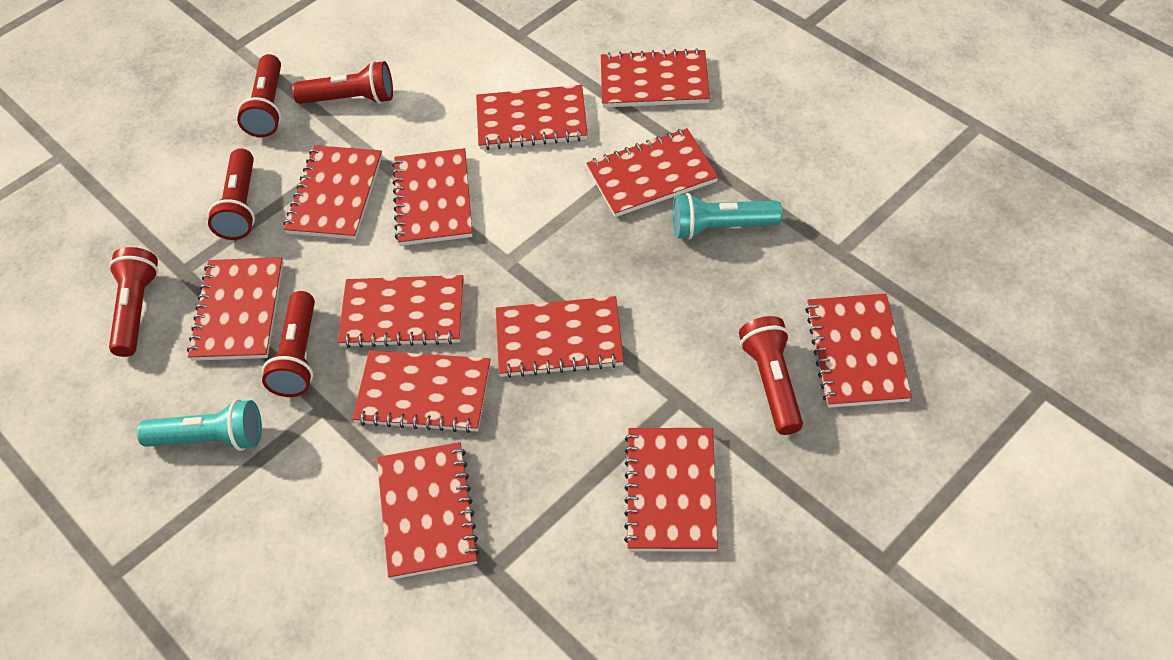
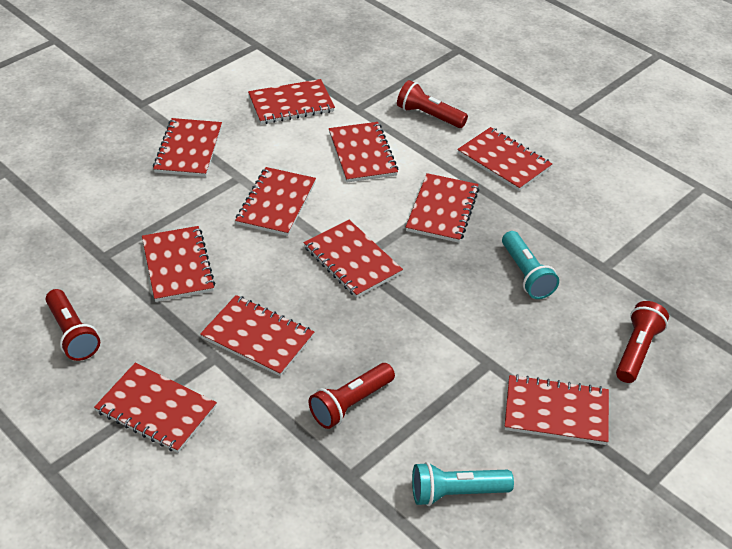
red flashlight: [109,247,158,357] [208,148,255,240] [237,54,281,137] [262,291,315,397] [292,61,393,104] [739,316,803,435] = 6 -> [45,289,100,361] [309,363,395,429] [397,80,468,128] [616,301,669,383] = 4
red notebook: [187,257,283,361] [283,145,382,239] [338,275,464,348] [352,351,491,433] [377,442,480,580] [392,148,472,246] [476,85,588,150] [496,296,624,378] [586,128,718,217] [601,48,710,107] [624,428,718,551] [805,294,912,408] = 12 -> [94,363,217,453] [142,226,215,302] [153,118,222,177] [200,295,314,376] [235,167,316,236] [248,79,335,124] [304,220,403,298] [329,122,399,182] [406,173,479,243] [457,127,552,191] [505,374,609,445] = 11

